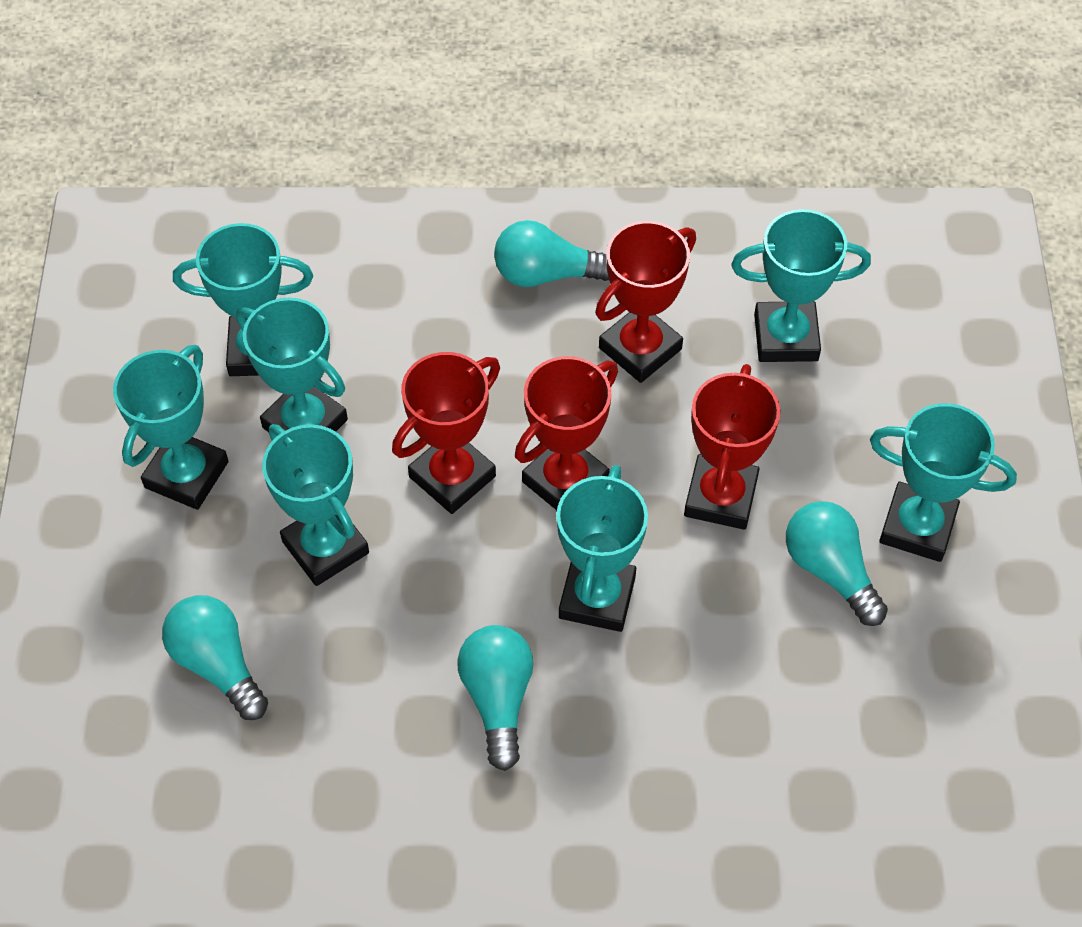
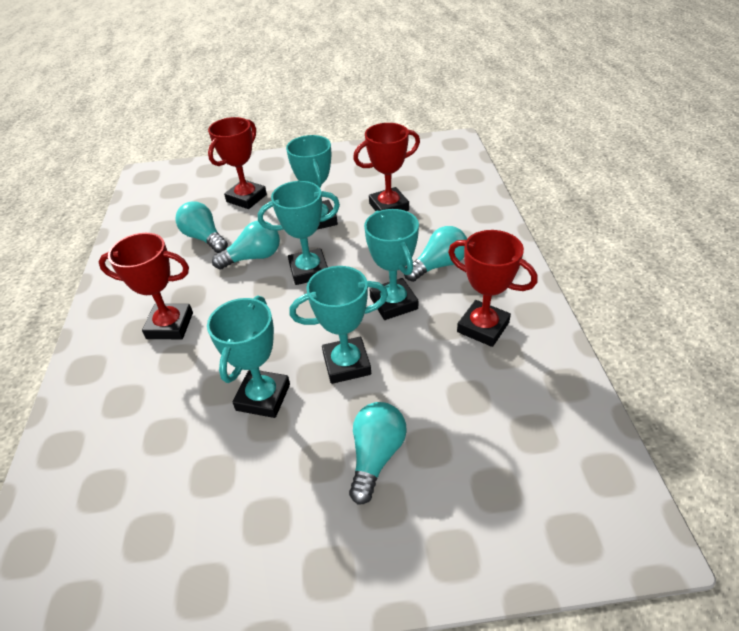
turquoise trophy: [113,345,229,510] [173,223,313,376] [236,298,348,432] [262,424,369,586] [556,465,648,632] [731,209,871,362] [870,403,1017,562] = 7 -> [207,296,290,418] [258,181,340,285] [286,135,338,230] [289,266,388,384] [364,209,419,320] = 5

